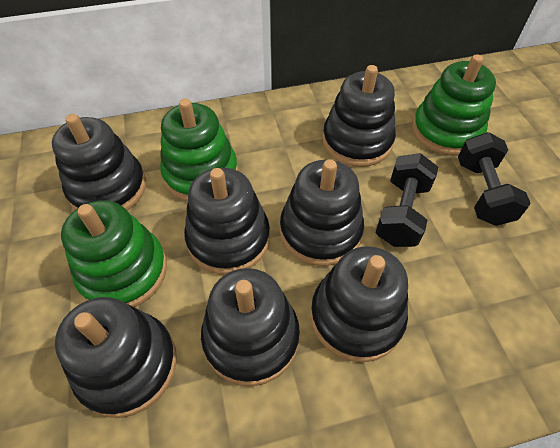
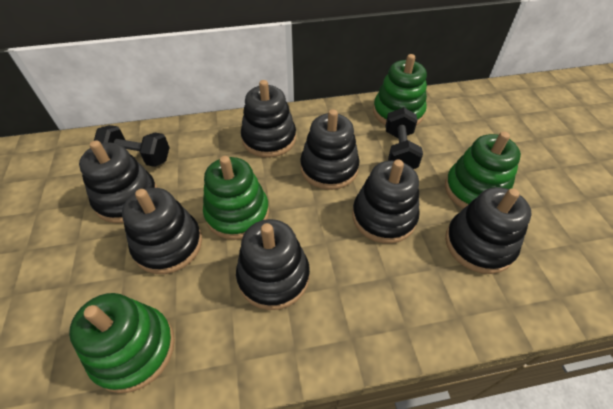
green stacking toy: [61,200,167,307] [160,98,238,201] [412,54,496,155] = 3 -> [69,293,175,393] [203,156,269,240] [373,54,427,125] [445,132,521,209] = 4

